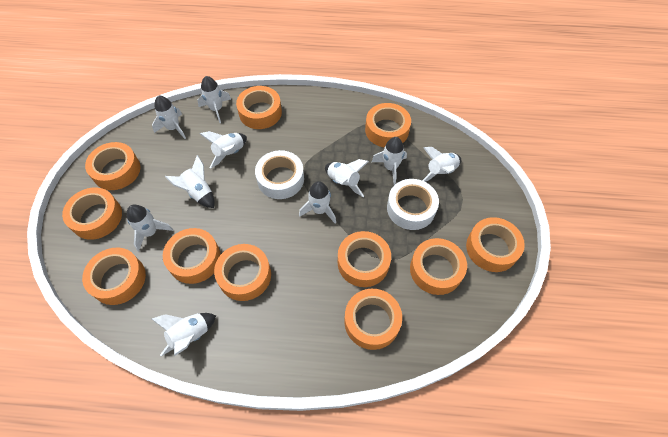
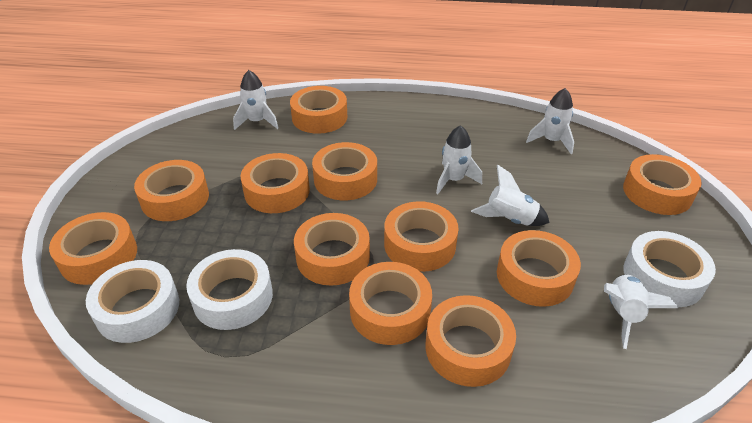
white rocket: [127,204,173,251] [152,96,186,139] [152,313,216,356] [165,155,215,208] [197,76,231,123] [200,131,247,169] [299,181,336,224] [325,159,369,197] [372,137,407,185] [422,147,461,182] = 10 -> [233,70,278,130] [436,125,482,194] [471,165,550,226] [526,88,574,154] [604,275,678,349] = 5
white tape: [255,150,304,199] [387,179,439,230] = 2 -> [86,260,179,343] [186,249,273,330] [623,231,716,307] = 3

